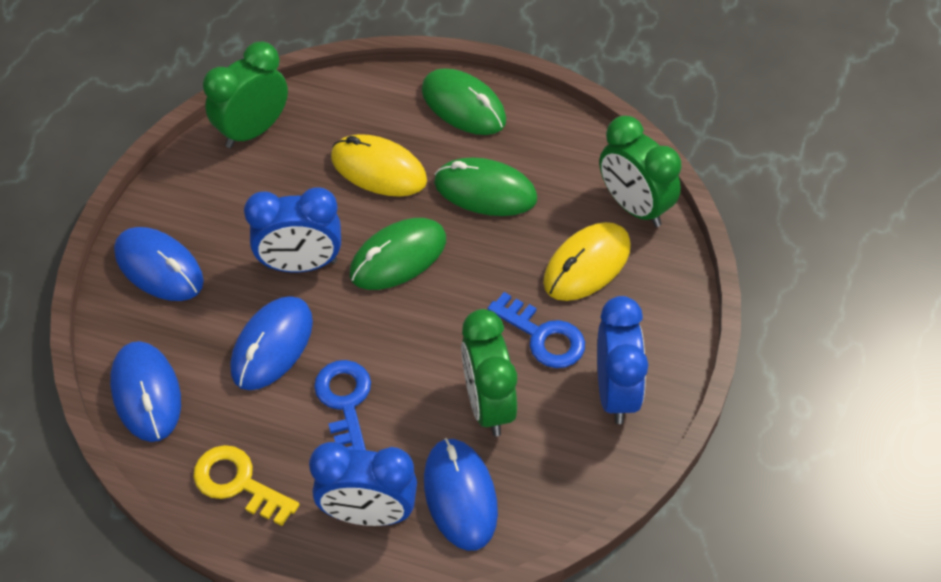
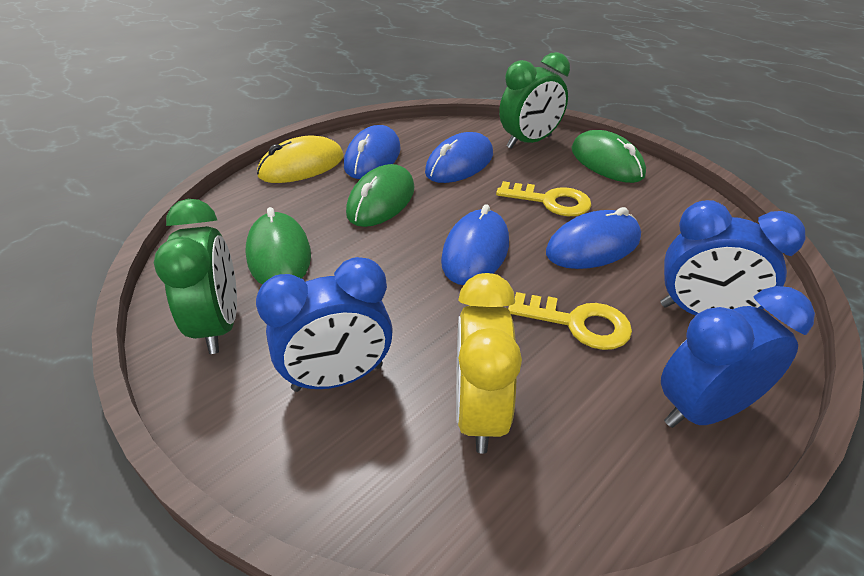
blue key: [314,360,371,450] [488,292,585,368] = 2 -> none = 0
green clock: [203,42,288,148] [461,309,517,436] [599,116,682,227] = 3 -> [154,199,237,354] [499,52,570,149] = 2
yellow clock: none = 0 -> [456,273,522,454] = 1
yellow key: [193,445,300,526] = 1 -> [496,181,591,216] [508,292,632,350] = 2
yellow mouse: [331,134,427,196] [543,222,631,301] = 2 -> [257,136,344,183] = 1

